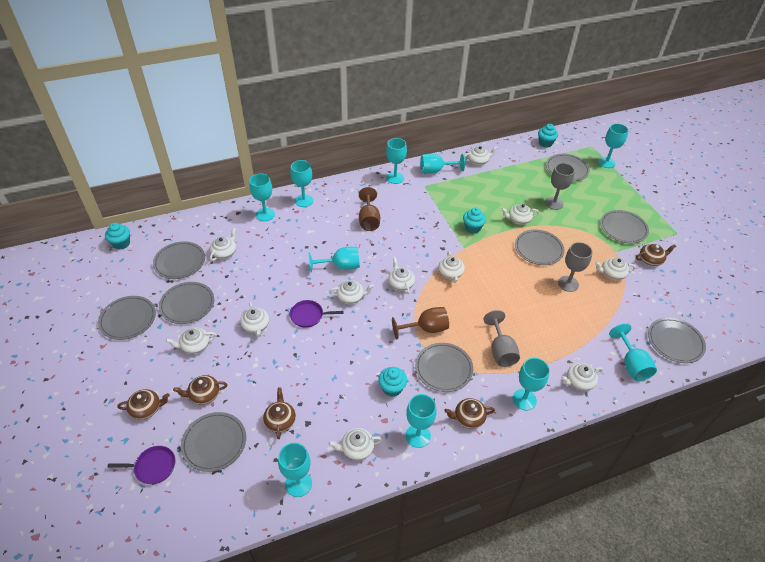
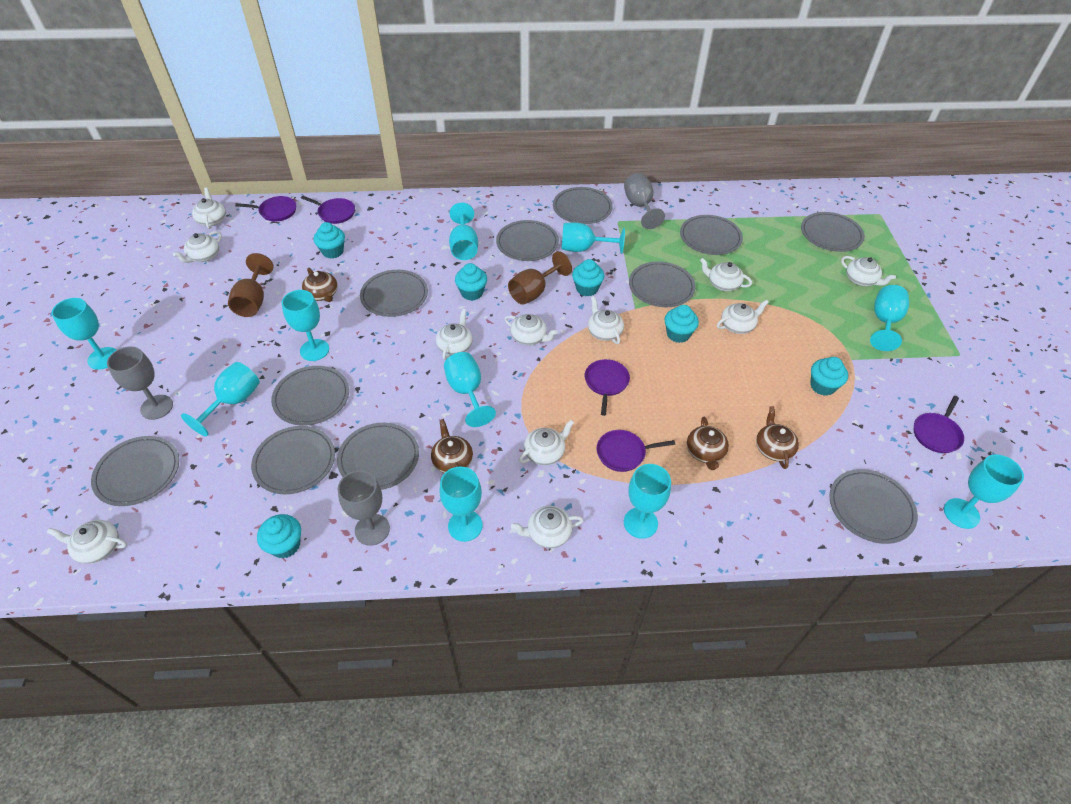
brown teapot: [117,389,170,420] [173,375,227,405] [263,387,296,439] [444,398,495,429] [636,244,676,266] = 5 -> [302,268,338,302] [431,419,473,473] [687,417,729,470] [756,406,799,469] = 4
grey plate: [98,296,156,340] [153,241,205,279] [159,282,214,324] [181,412,246,472] [415,343,473,392] [515,229,564,265] [546,154,590,181] [600,210,649,243] [648,317,706,363] = 9 -> [91,436,179,506] [251,426,335,494] [271,366,349,426] [337,423,419,490] [360,270,428,317] [496,220,559,261] [553,187,613,224] [629,261,696,307] [680,215,743,255] [801,212,865,252] [830,469,918,544] = 11
purple pan: [108,446,176,484] [290,300,344,328] = 2 -> [235,196,296,221] [301,196,355,224] [585,359,630,416] [597,430,675,472] [914,396,964,453] = 5
turquoise cupcake: [105,223,130,250] [378,367,407,397] [463,208,486,234] [538,124,558,148] = 4 -> [257,514,301,559] [314,222,345,259] [455,263,487,301] [572,259,604,297] [664,305,699,343] [810,357,848,396] = 6

